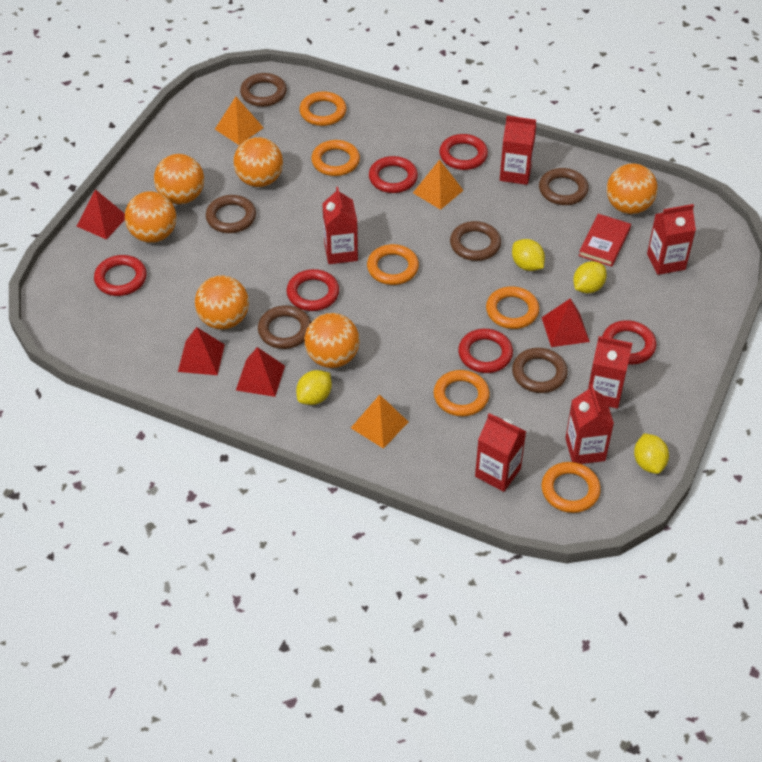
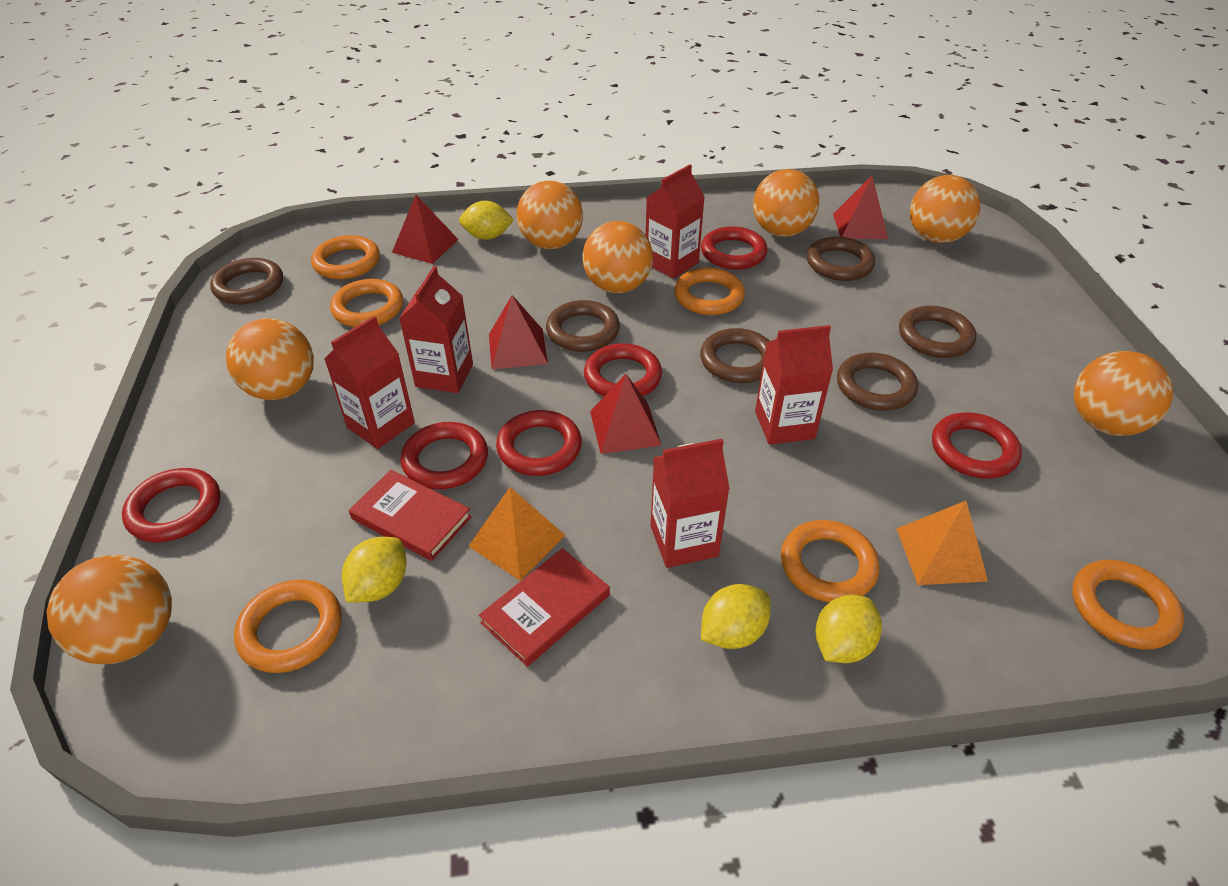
orange ball: [125,191,176,243] [154,154,204,204] [195,276,249,329] [234,137,283,187] [305,313,359,368] [607,163,658,214] = 6 -> [47,555,172,664] [226,318,314,400] [517,181,583,249] [582,221,653,293] [753,169,819,237] [910,175,980,243] [1074,351,1173,436] = 7
orange pyramid: [215,97,264,145] [351,395,408,449] [413,160,464,210] = 3 -> [468,487,566,581] [896,501,988,585] = 2
red book: [578,214,631,267] = 1 -> [349,470,472,561] [479,548,610,667] = 2
red carton: [322,187,358,264] [475,413,526,492] [500,116,536,185] [565,384,614,464] [588,336,632,409] [647,204,696,275] = 6 -> [324,316,415,449] [399,266,473,393] [646,164,705,279] [651,439,730,568] [755,325,833,445] = 5

